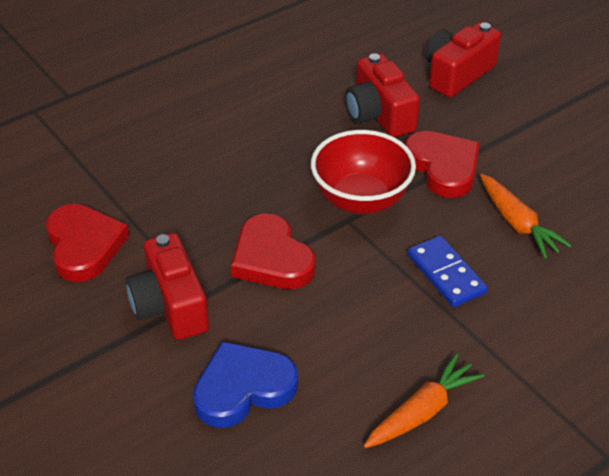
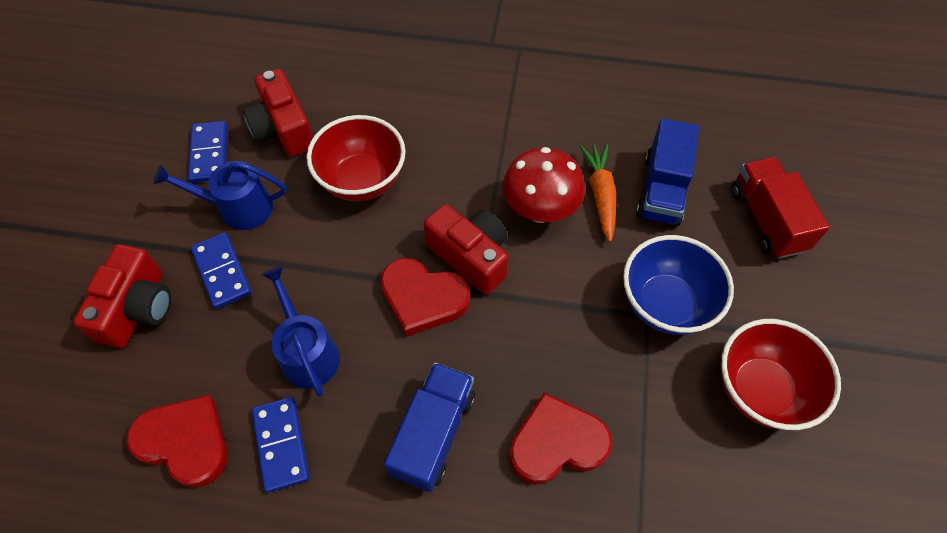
blue bowl: none = 0 -> [623,235,734,335] = 1
blue domino: [408,236,487,307] = 1 -> [188,121,227,183] [191,232,252,309] [252,397,310,493] = 3
blue heart: [193,341,298,428] = 1 -> none = 0
blue truck: none = 0 -> [384,363,475,492] [636,118,699,226] = 2
blue watering can: none = 0 -> [153,161,287,230] [261,266,340,397] = 2
orange carrot: [364,353,485,448] [480,174,572,259] = 2 -> [579,144,616,242] = 1
red bowl: [311,130,416,214] = 1 -> [307,115,406,201] [721,319,841,430] = 2
red mushroom: none = 0 -> [502,147,585,223] = 1
red truck: none = 0 -> [731,157,830,259] = 1

